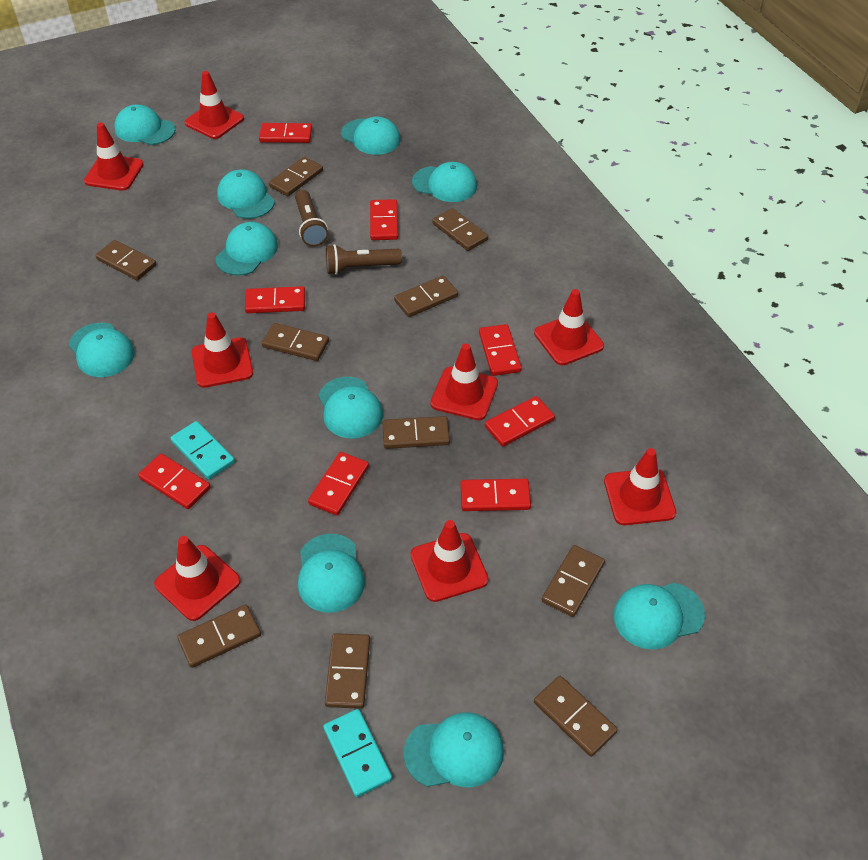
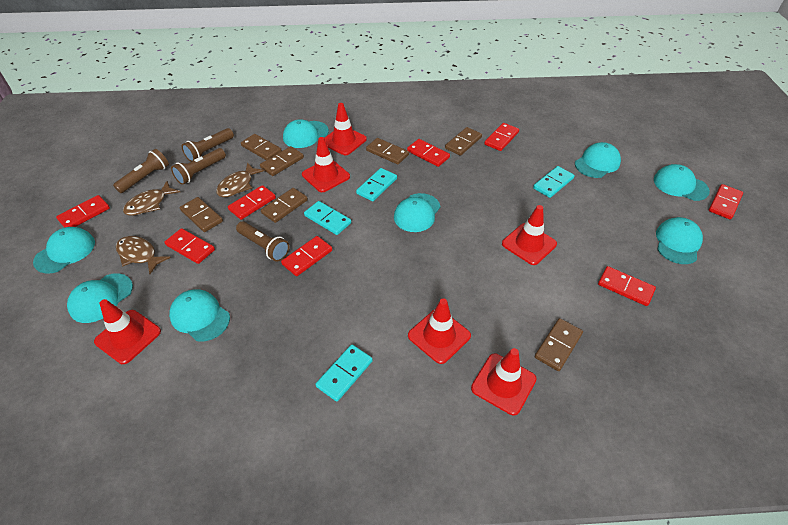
brown domino: [95,240,156,280] [177,604,261,668] [262,323,329,361] [269,157,323,196] [325,633,370,709] [382,416,450,449] [394,275,458,317] [432,208,488,251] [534,676,618,757] [542,545,605,617] = 10 -> [180,197,223,232] [241,134,282,160] [260,146,304,176] [261,188,308,223] [366,138,409,164] [445,127,482,156] [535,318,583,371] = 7
brown fish: none = 0 -> [116,236,171,274] [123,181,180,216] [216,162,265,197] = 3
brown flashlight: [295,190,328,247] [326,244,402,275] = 2 -> [113,149,169,193] [171,148,226,185] [182,128,234,162] [236,221,289,262] = 4
red traffic cone: [84,123,144,191] [154,536,241,621] [185,71,244,139] [192,312,253,388] [410,520,489,602] [430,344,498,420] [534,289,604,365] [604,448,676,525] = 8 -> [94,299,161,364] [302,137,350,192] [324,103,367,155] [408,299,471,364] [471,348,537,415] [502,205,557,265] = 6
turquoise cap: [68,323,135,377] [114,105,175,145] [216,222,278,276] [217,169,275,219] [298,534,365,613] [318,377,383,438] [341,117,400,155] [404,713,504,787] [412,162,477,202] [614,583,705,650] = 10 -> [33,227,95,273] [67,273,133,323] [169,289,230,342] [283,119,329,148] [394,193,441,232] [575,142,621,178] [654,164,710,201] [656,217,703,264] = 8
turquoise domino: [170,421,235,479] [323,709,392,797] = 2 -> [304,201,351,235] [316,345,373,402] [356,168,397,201] [533,166,574,198] = 4

